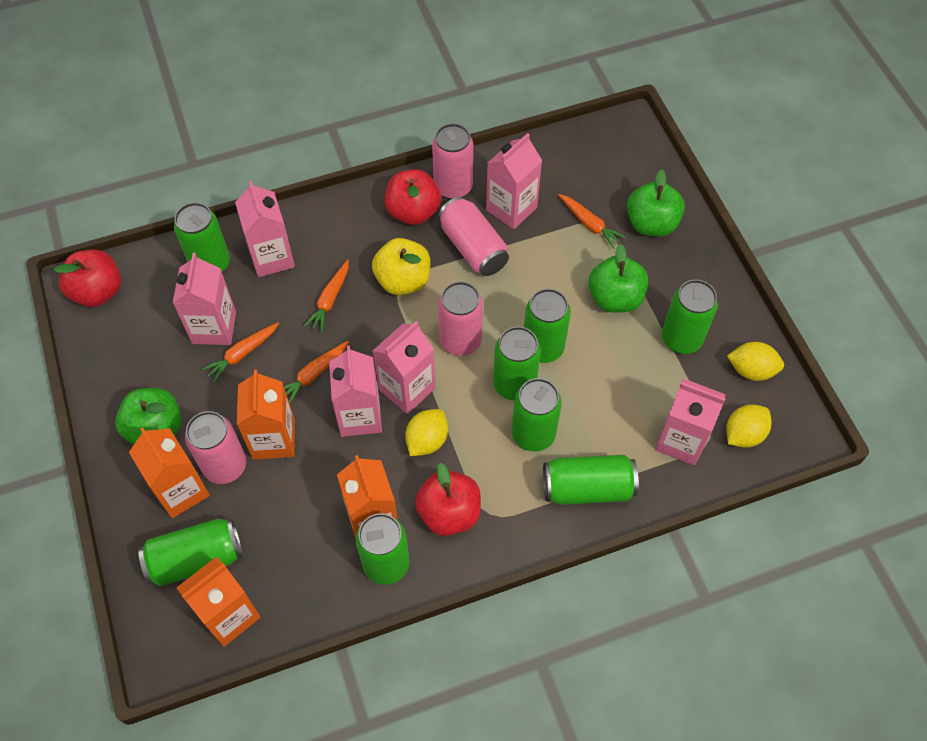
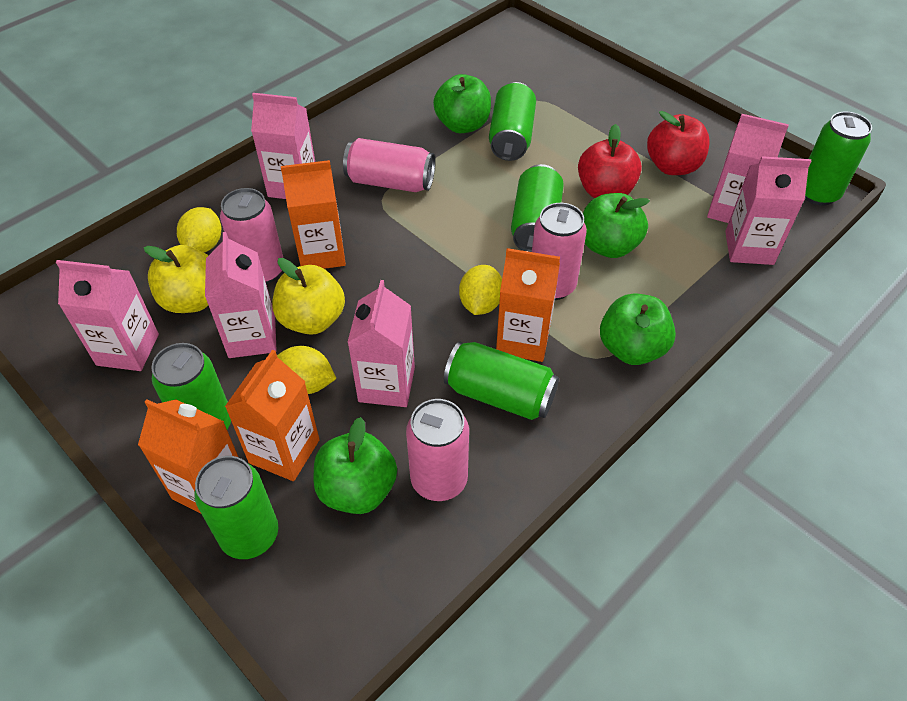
green apple: [115,388,181,445] [589,244,648,313] [627,169,685,237] = 3 -> [314,417,397,514] [433,74,491,133] [583,193,650,258] [600,293,676,365] = 4
green can: [138,518,243,586] [174,202,230,273] [356,513,410,585] [493,326,541,400] [512,378,562,452] [524,289,571,363] [543,455,639,505] [662,280,718,354] = 8 -> [151,343,231,429] [194,456,278,559] [444,341,559,420] [489,82,536,161] [511,164,564,252] [805,112,872,206] = 6
orange carrot: [202,322,279,383] [284,341,349,404] [304,260,349,332] [559,194,626,249] = 4 -> none = 0
red apple: [54,250,121,307] [385,169,441,225] [415,463,481,536] = 3 -> [578,124,642,198] [647,111,710,175] = 2
yellow apple: [372,238,431,295] = 1 -> [144,245,209,313] [272,258,345,335] = 2

